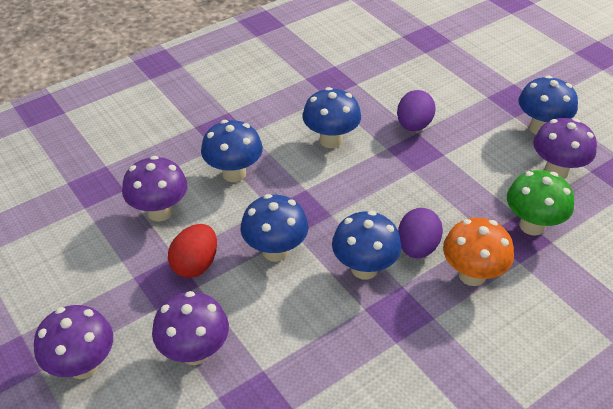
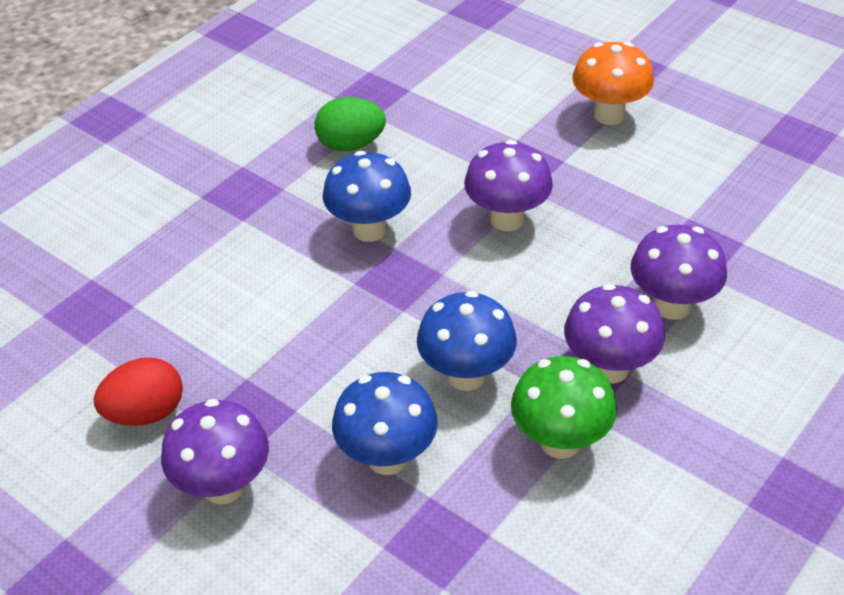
blue mushroom: [201,120,263,182] [240,194,308,262] [302,87,361,148] [332,211,402,280] [519,75,578,134] = 5 -> [323,151,411,242] [332,372,438,475] [417,291,517,391] = 3
green egg: none = 0 -> [315,97,386,151] = 1
purple egg: [397,90,436,131] [398,208,443,258] = 2 -> none = 0

